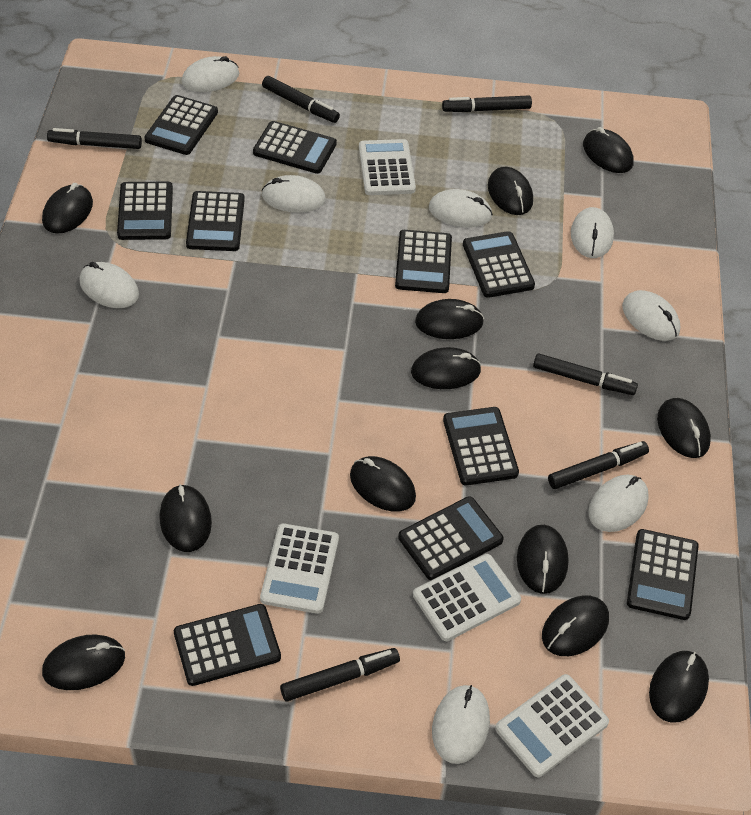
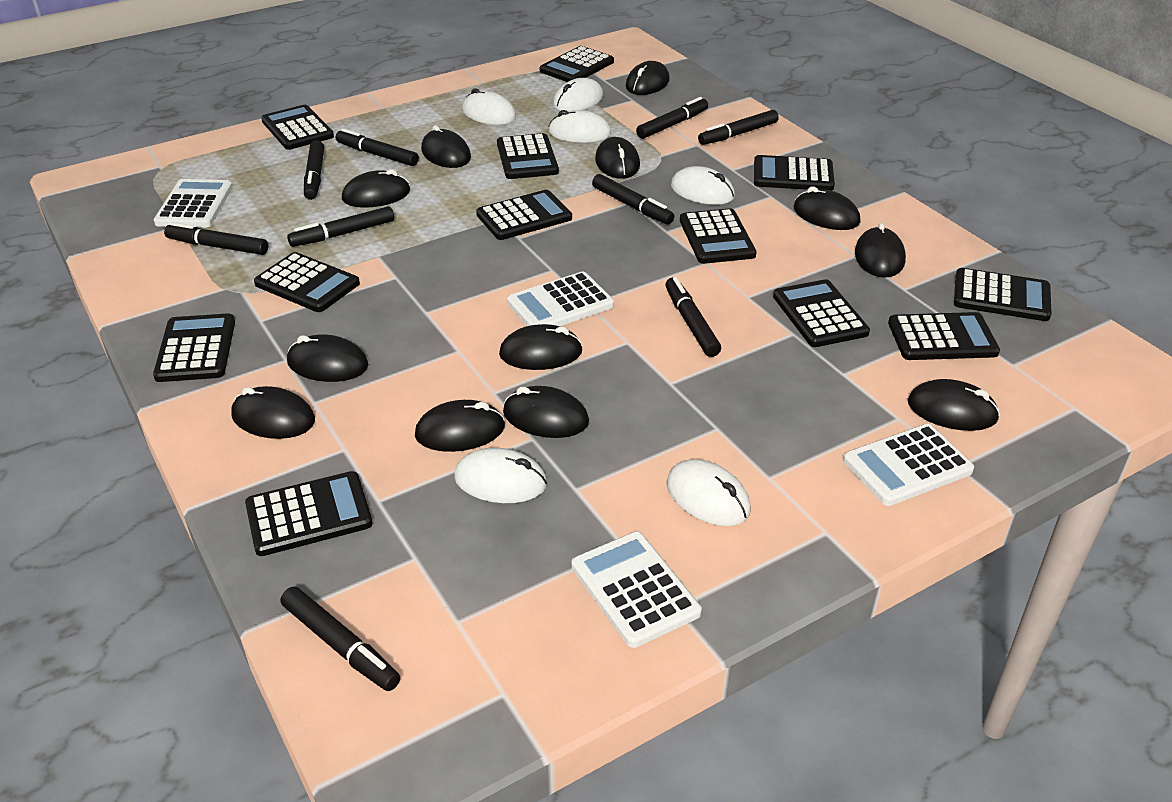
black calculator: [117,182,173,240] [144,95,218,155] [174,604,281,686] [186,191,245,251] [253,121,337,174] [395,230,452,293] [398,496,504,580] [443,407,519,485] [463,231,535,298] [627,529,699,620] = 10 -> [153,313,235,382] [245,471,372,556] [254,252,360,312] [261,105,334,150] [476,190,572,240] [497,133,559,179] [540,46,614,82] [680,208,757,264] [754,155,835,191] [773,279,870,347] [888,312,1000,360] [954,268,1052,321] = 12
black marker: [47,128,142,149] [262,76,340,123] [280,648,400,702] [442,96,532,112] [533,354,638,395] [548,441,649,489] = 6 -> [164,222,268,255] [281,587,400,691] [287,206,394,247] [304,140,324,200] [336,128,419,166] [592,174,674,224] [636,97,708,139] [665,277,721,357] [698,110,779,145] = 9
white mouse: [80,262,139,308] [182,56,239,92] [262,175,326,213] [429,189,493,227] [432,685,490,764] [571,207,614,258] [588,475,649,532] [622,290,680,341] = 8 -> [454,448,547,503] [462,88,516,125] [548,110,611,143] [553,78,603,111] [667,459,751,526] [671,166,735,205] = 6

